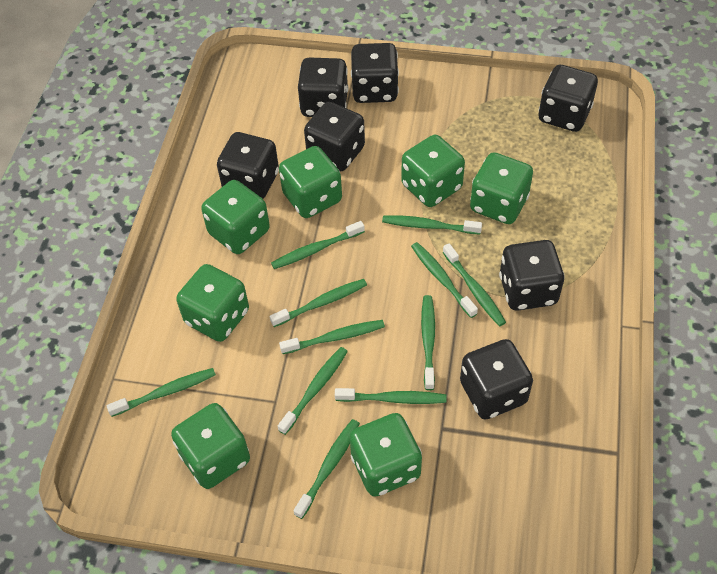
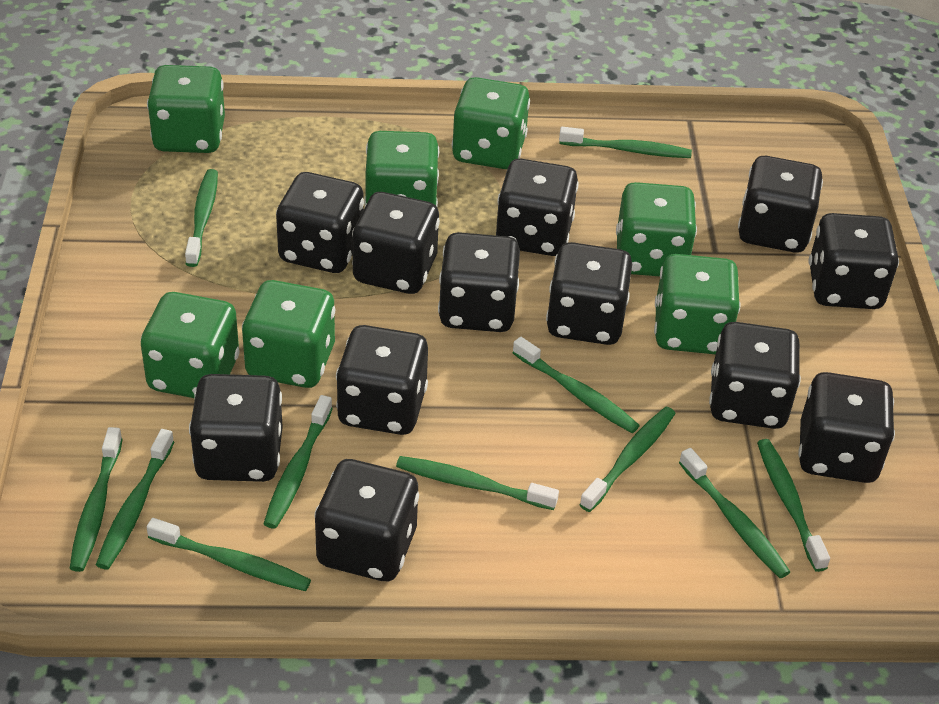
black dice: [217,132,279,199] [298,58,348,117] [304,102,365,171] [351,43,399,103] [460,339,533,419] [499,240,565,311] [538,65,598,132] = 7 -> [189,374,283,482] [276,172,364,273] [314,459,419,581] [336,325,428,435] [352,192,440,294] [438,232,520,332] [496,159,579,256] [546,242,632,345] [709,322,801,429] [738,156,823,253] [798,372,895,483] [809,213,899,309] = 12

